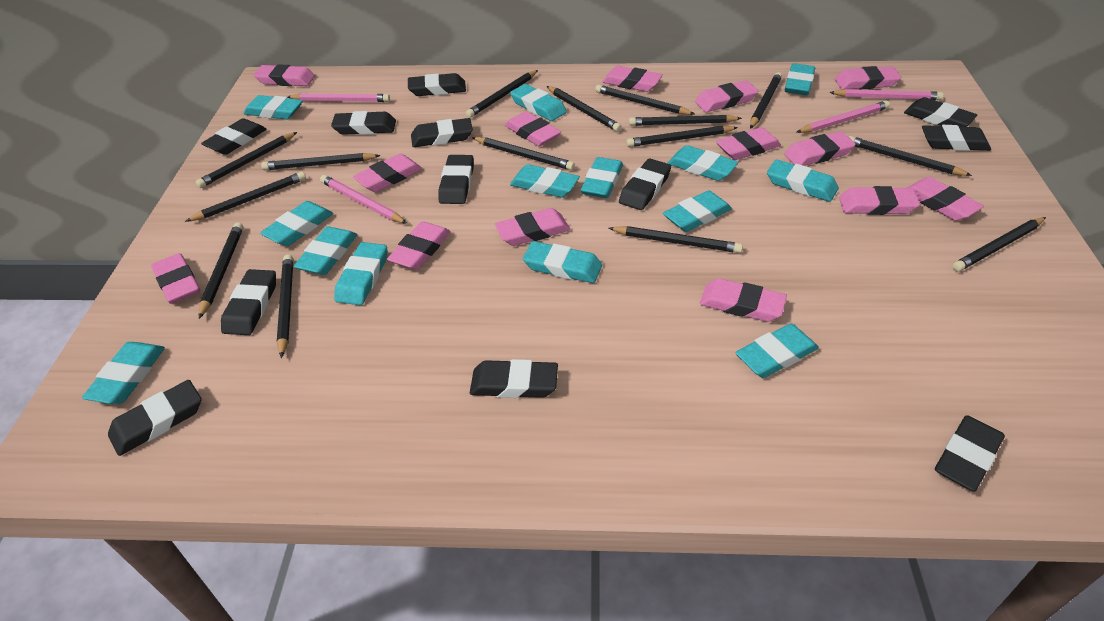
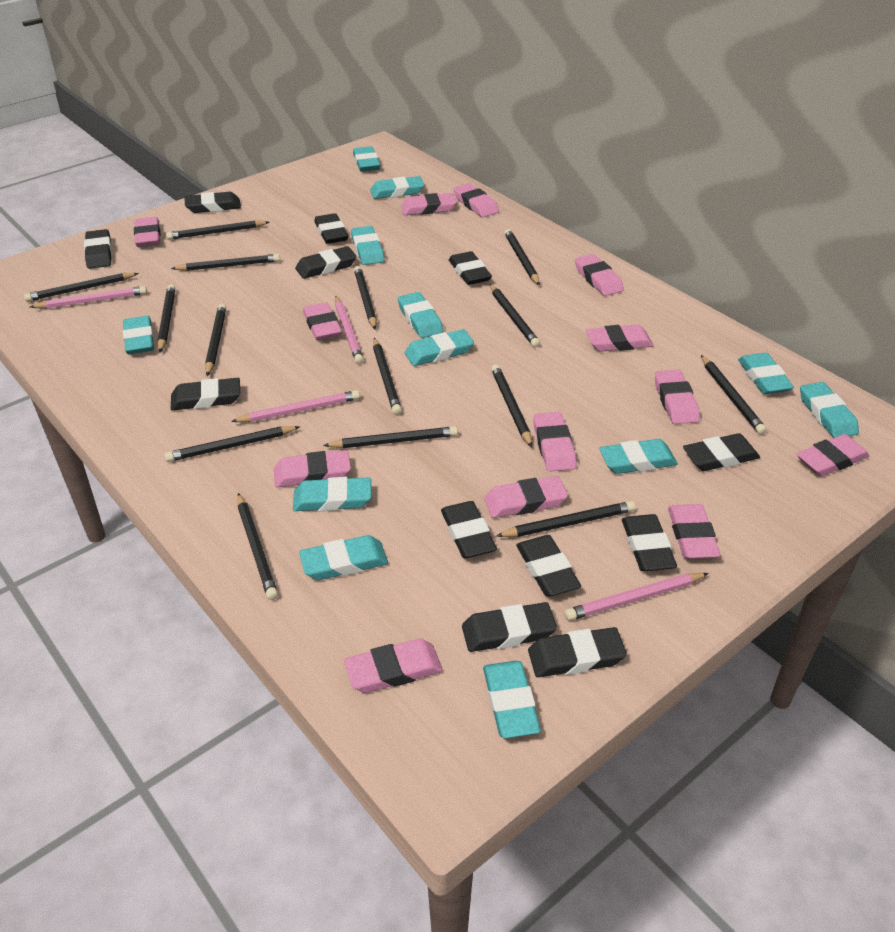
pink eraser: [151,253,200,304] [254,64,315,86] [353,154,422,192] [387,221,450,270] [495,208,571,246] [505,111,561,146] [602,66,663,92] [695,80,758,112] [700,278,787,322] [716,127,781,160] [784,131,856,166] [835,66,901,89] [839,186,920,215] [907,177,984,221] = 14 -> [134,217,160,247] [274,450,351,488] [303,302,342,340] [344,638,443,693] [401,193,456,215] [453,183,499,217] [484,476,568,518] [533,412,577,472] [575,254,624,296] [586,325,653,352] [655,370,700,424] [668,504,721,559] [797,434,869,476] = 13
turquoise eraser: [82,342,165,404] [243,95,303,119] [260,201,333,246] [293,227,357,275] [334,242,387,305] [510,84,567,121] [510,164,580,198] [523,241,602,283] [580,157,623,198] [663,191,732,232] [667,145,739,181] [735,323,819,378] [767,159,839,202] [785,63,815,95] = 14 -> [123,316,154,354] [293,477,371,511] [299,535,388,580] [351,226,385,265] [353,146,380,172] [370,176,424,199] [398,292,443,338] [405,329,474,366] [483,661,541,739] [599,439,678,474] [738,353,794,394] [800,382,859,438] = 12

